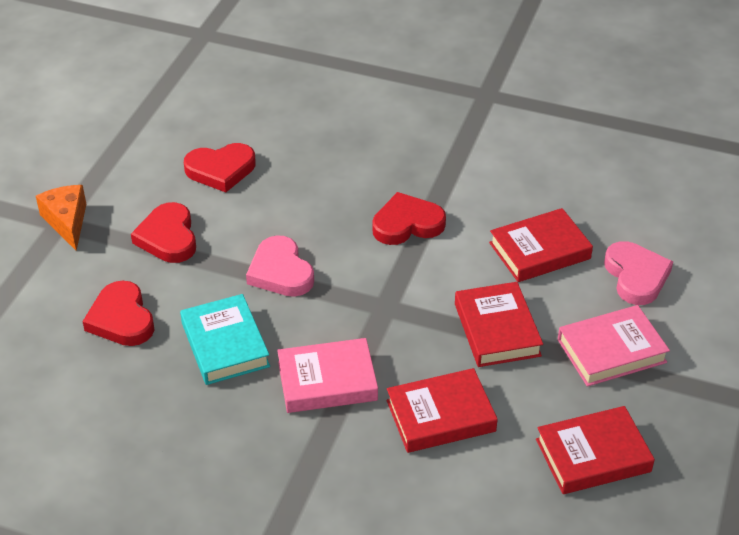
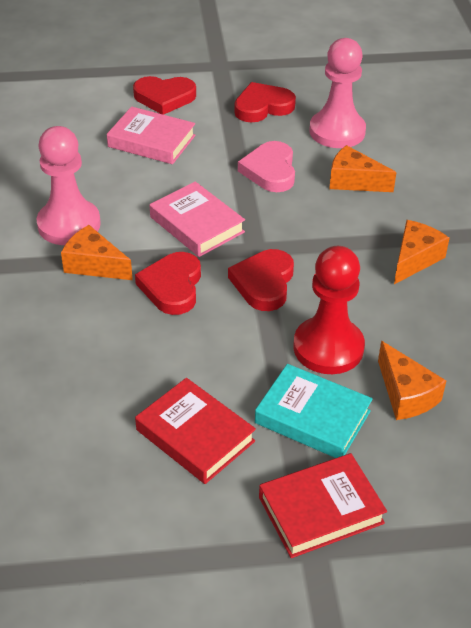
orange cheese: [36,185,86,251] = 1 -> [61,225,133,280] [329,145,397,192] [378,341,446,420] [394,220,450,284] = 4
pink heart: [246,235,314,297] [604,241,673,305] = 2 -> [238,141,295,192] = 1
pink pawn: none = 0 -> [37,126,101,245] [309,38,366,148] = 2
red book: [387,368,498,453] [455,282,543,367] [489,208,593,282] [536,406,655,494] = 4 -> [135,378,256,484] [259,453,387,558] = 2
red pawn: none = 0 -> [293,246,365,374] = 1

